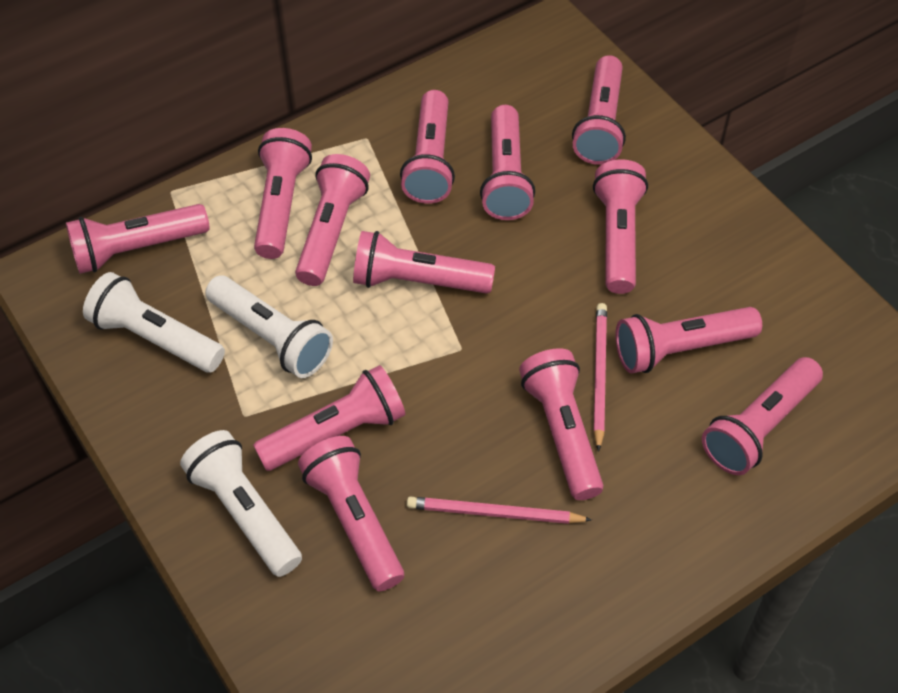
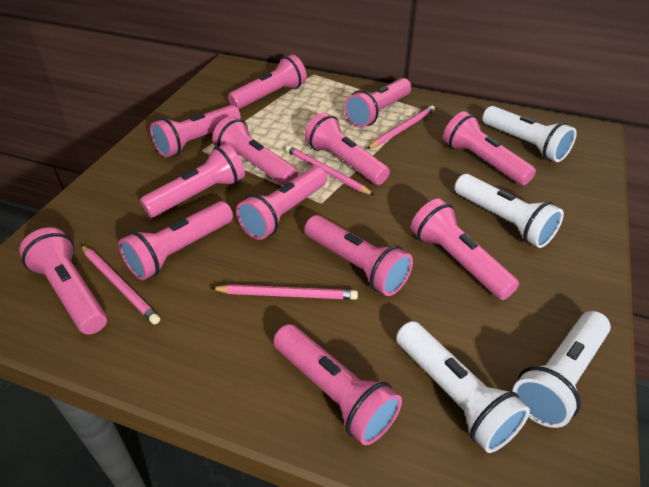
pink pencil: [407,497,592,524] [593,303,607,452] = 2 -> [81,245,160,324] [210,284,358,300] [285,145,374,195] [367,106,435,149] = 4
white flashlight: [83,272,225,372] [180,430,302,577] [205,276,333,378] = 3 -> [396,321,530,453] [455,174,564,248] [482,106,577,162] [513,311,611,428] = 4

